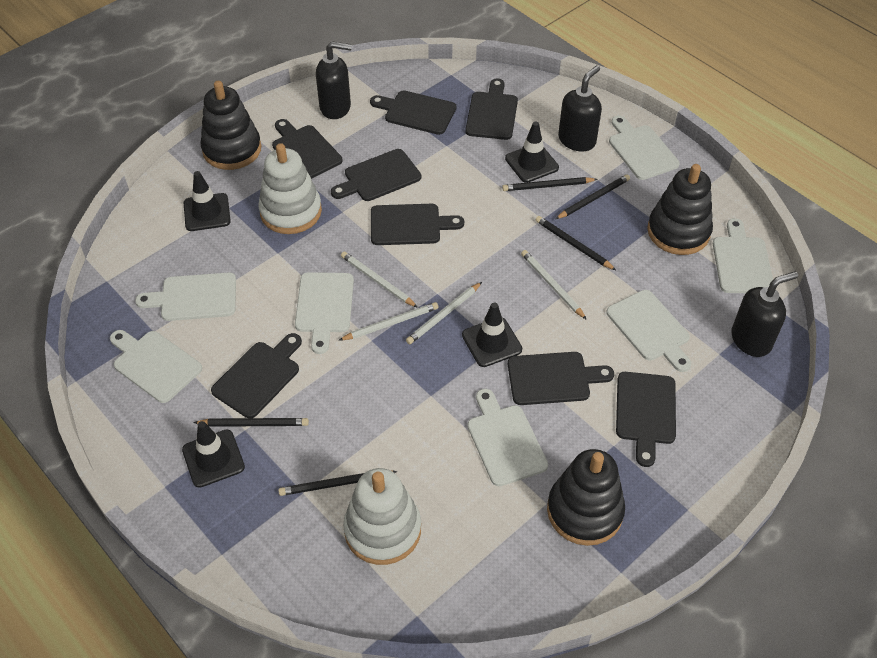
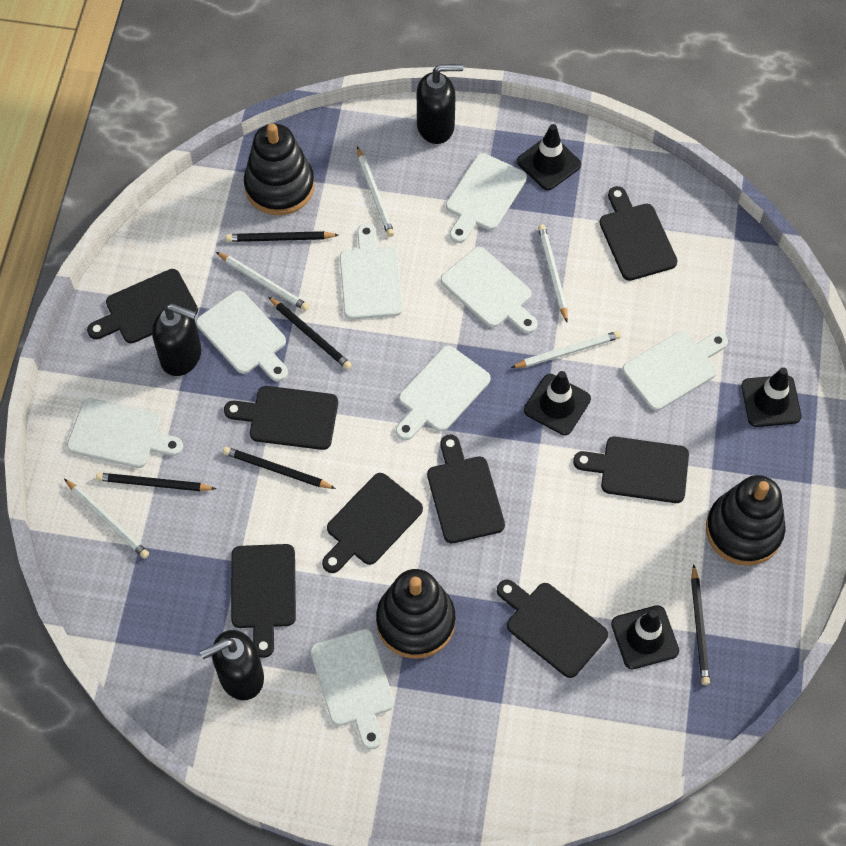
white cutting board: [110,330,202,403] [135,272,236,321] [295,272,354,354] [467,389,548,486] [606,290,691,372] [609,116,680,180] [713,218,773,293] = 7 -> [67,398,183,468] [196,290,288,382] [310,629,394,749] [340,224,403,319] [396,346,491,440] [441,247,538,334] [446,153,527,243] [622,331,728,411] = 8
white pencil: [339,302,438,340] [341,252,418,308] [406,282,482,344] [521,250,587,320] = 4 -> [64,479,149,559] [216,252,309,311] [357,146,394,237] [511,331,621,368] [538,224,568,322] = 5
white stacking toy: [258,143,322,234] [343,468,421,565] = 2 -> none = 0

